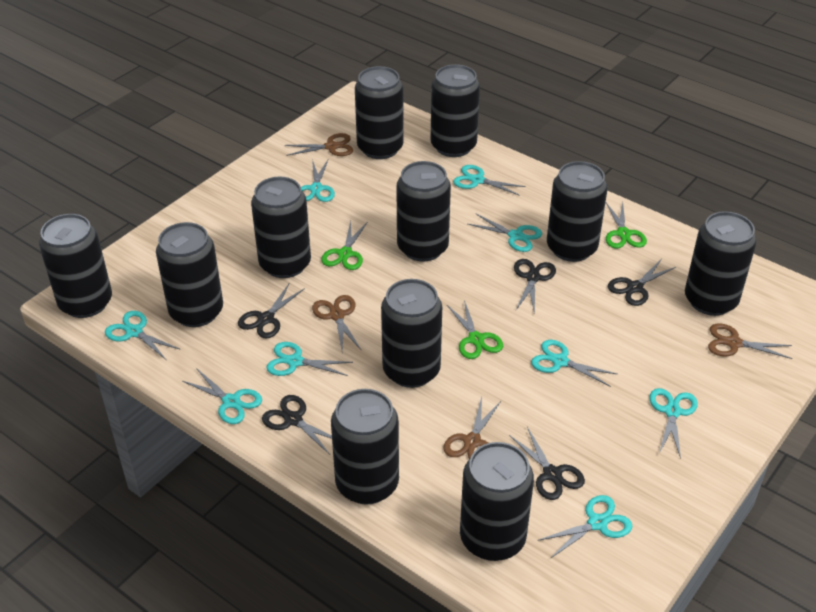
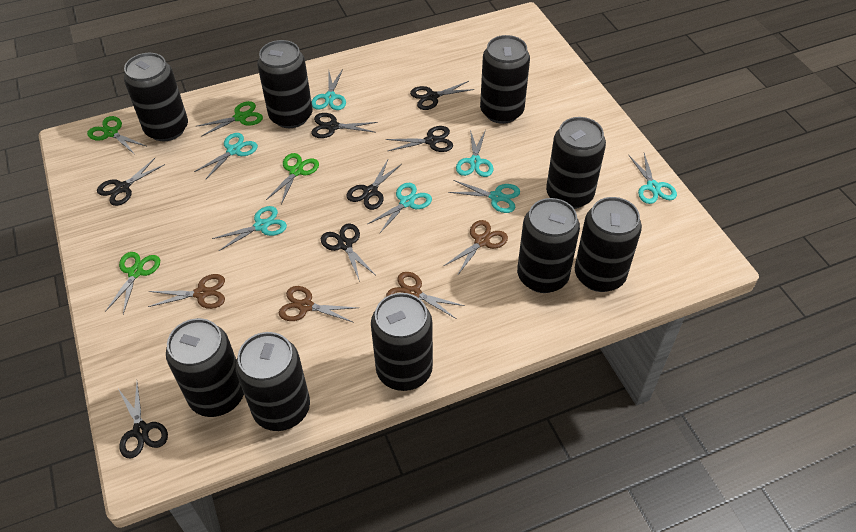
black can: [39,214,112,318] [156,222,223,327] [251,177,311,278] [331,389,399,505] [355,66,404,159] [381,279,442,388] [396,161,451,262] [431,64,480,157] [460,442,534,561] [547,161,608,262] [685,211,757,316] = 11 -> [124,53,188,141] [166,318,244,417] [235,332,310,431] [257,40,312,128] [371,293,433,391] [480,35,530,124] [517,198,580,293] [546,117,606,209] [575,197,642,292] = 9
black scissors: [238,284,305,338] [262,395,332,455] [509,427,585,500] [514,259,556,314] [608,260,676,306] = 5 -> [97,158,165,206] [119,383,168,458] [311,113,378,138] [321,224,375,282] [346,160,402,210] [386,126,453,152] [410,81,475,110] = 7
green scissors: [321,221,367,270] [447,300,503,359] [606,202,647,248] = 3 -> [87,116,148,155] [105,252,160,314] [196,101,263,137] [266,153,319,205] = 4
turquoise scissors: [105,311,181,360] [182,368,262,424] [266,342,353,376] [301,159,335,202] [453,165,526,196] [468,213,542,252] [531,340,617,387] [537,495,633,559] [649,388,698,459] = 9 -> [194,133,258,180] [212,206,287,251] [312,69,346,110] [368,183,432,234] [448,180,520,213] [456,130,494,177] [629,153,677,204] = 7

